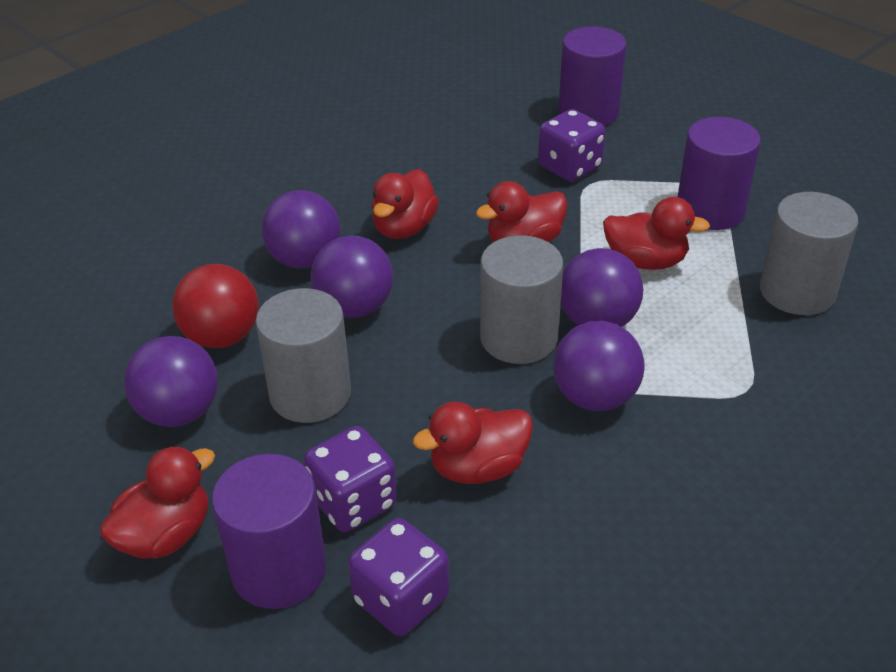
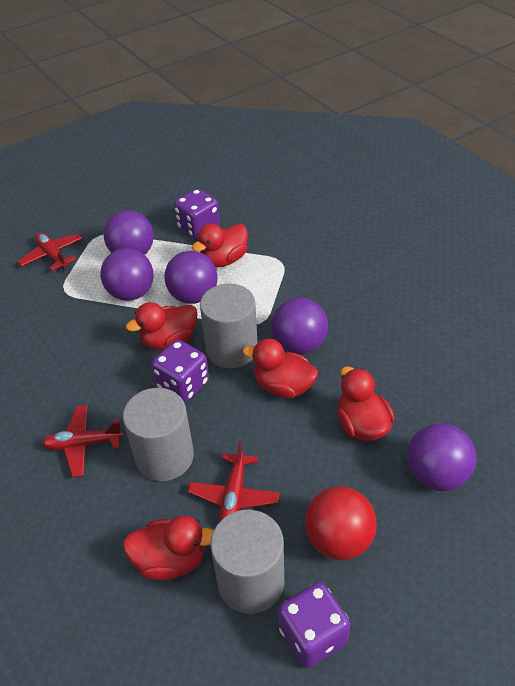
purple cylinder: [212,454,326,609] [559,26,626,126] [678,117,761,230] = 3 -> none = 0
red plane: none = 0 -> [18,232,82,271] [42,405,123,477] [188,442,280,521] = 3

